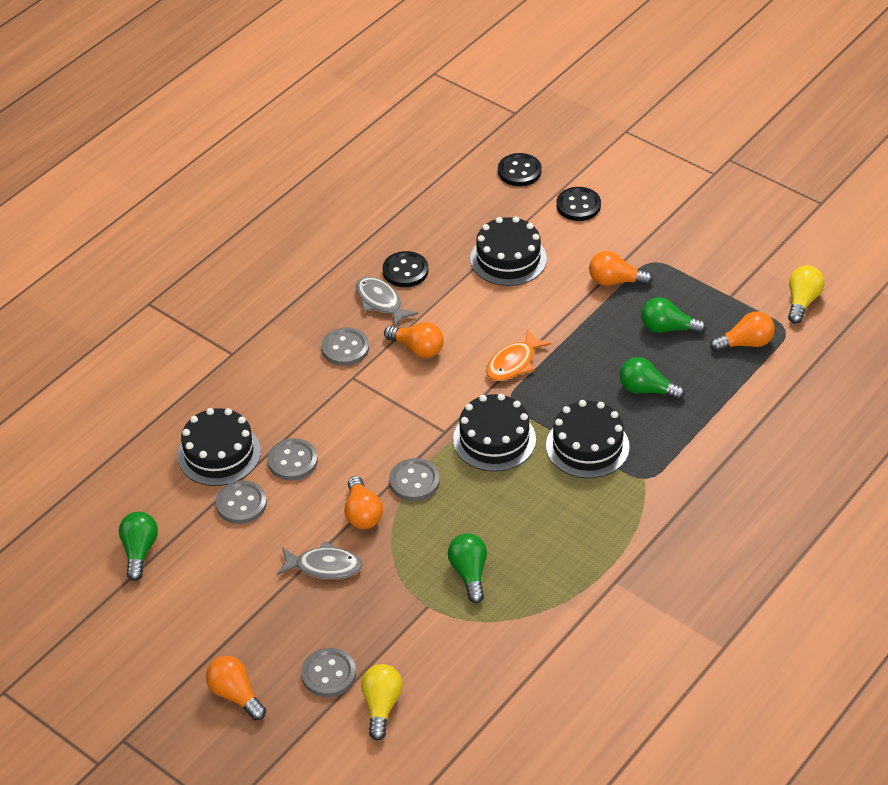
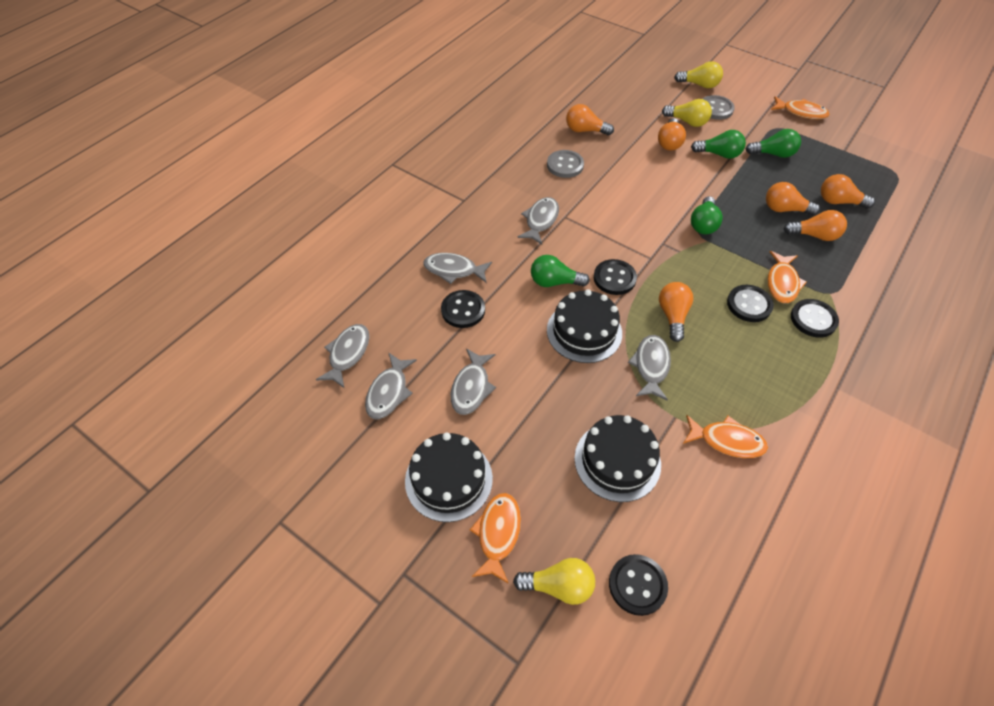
black button: [383,251,428,287] [498,153,542,186] [556,187,601,221] = 3 -> [441,290,485,328] [594,259,637,295] [609,554,668,616] [727,285,774,322] [791,299,839,338] = 5
black cake: [177,408,261,486] [453,394,536,472] [470,217,547,286] [546,400,630,478] = 4 -> [405,433,493,522] [547,289,622,363] [574,415,661,502] = 3
grey button: [215,480,267,524] [267,438,318,481] [301,648,356,697] [321,327,369,366] [389,458,440,501] = 5 -> [547,150,584,178] [703,95,735,120] = 2
grey fish: [277,541,363,579] [356,277,418,327] = 2 -> [316,324,369,389] [365,352,417,419] [423,253,492,284] [451,349,496,415] [517,197,559,245] [628,335,671,401] = 6
orange fish: [486,329,551,381] = 1 -> [470,493,521,584] [683,415,768,458] [767,251,807,303] [771,96,830,119] = 4
orange light bulb: [206,656,266,720] [345,476,383,529] [384,322,444,358] [589,251,653,286] [710,311,775,352] = 5 -> [566,104,614,135] [658,118,686,151] [659,282,694,342] [766,182,820,216] [783,210,847,241] [821,174,875,209] = 6
yellow light bulb: [361,664,403,740] [788,265,825,324] = 2 -> [513,558,595,605] [662,99,712,127] [674,61,723,88] = 3

